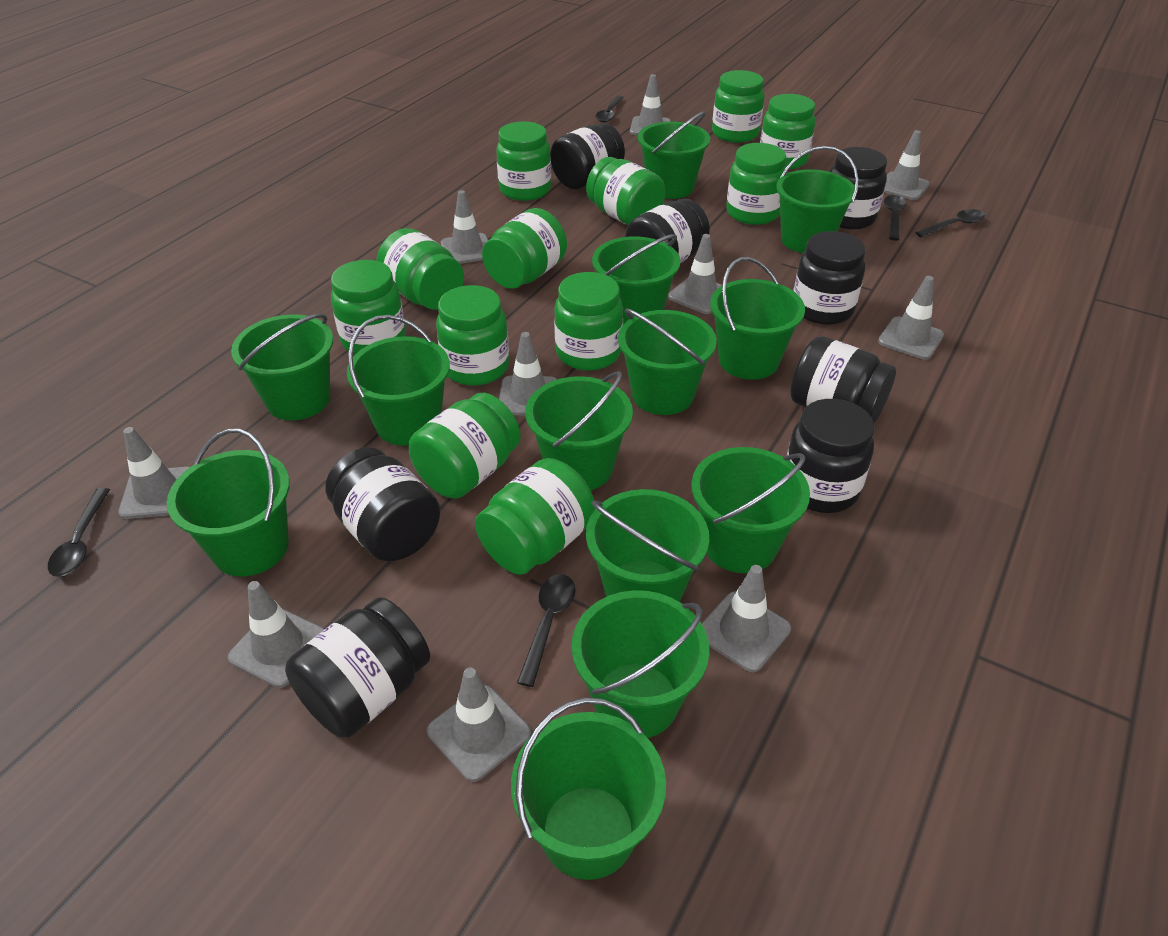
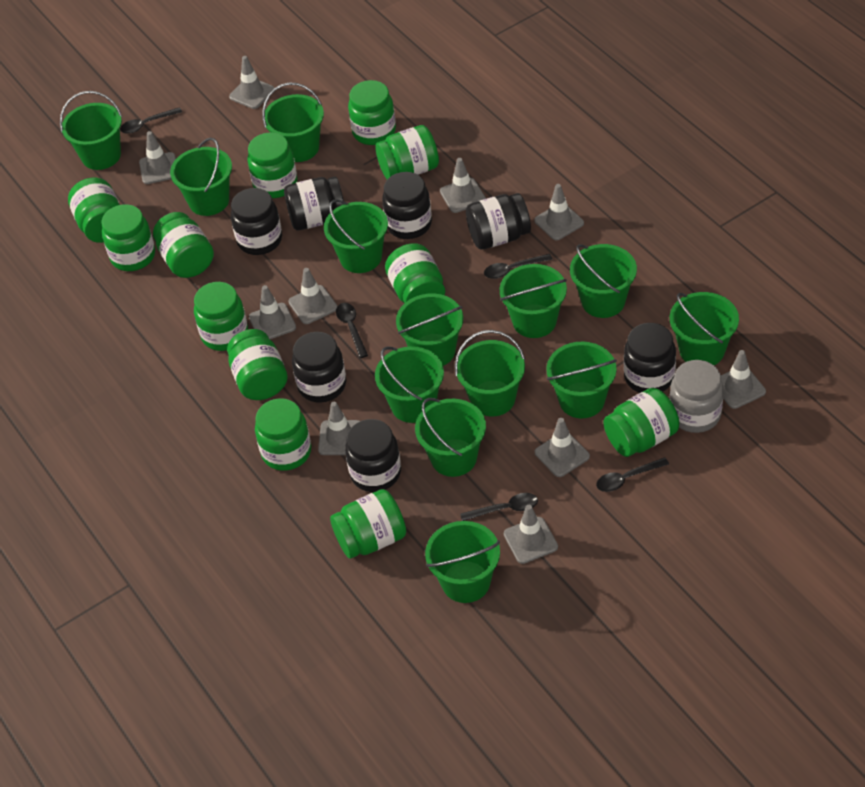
black jar: [285,597,430,738] [325,447,441,561] [550,123,625,190] [625,198,710,263] [787,399,875,513] [790,336,896,423] [793,231,866,325] [830,147,887,230] = 8 -> [231,188,282,255] [284,177,344,230] [292,332,346,403] [345,419,401,492] [382,172,432,239] [466,193,531,250] [624,323,676,393] = 7
grey jar: none = 0 -> [670,360,723,433] = 1

